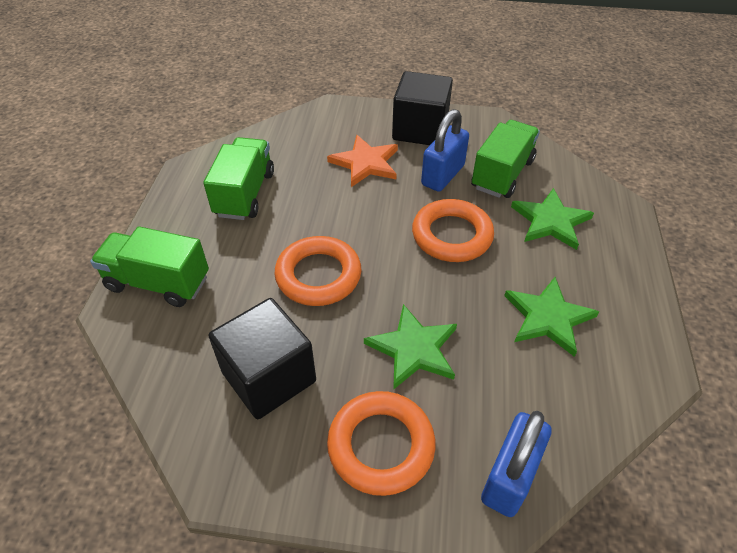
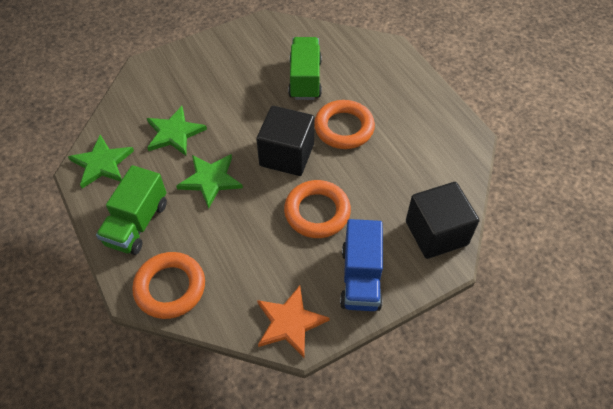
blue padlock: [421,109,469,192] [481,411,552,517] = 2 -> none = 0
blue truck: none = 0 -> [340,219,383,311] = 1
green truck: [90,226,209,307] [203,137,274,220] [471,120,540,198] = 3 -> [96,165,167,255] [288,37,322,100] = 2

